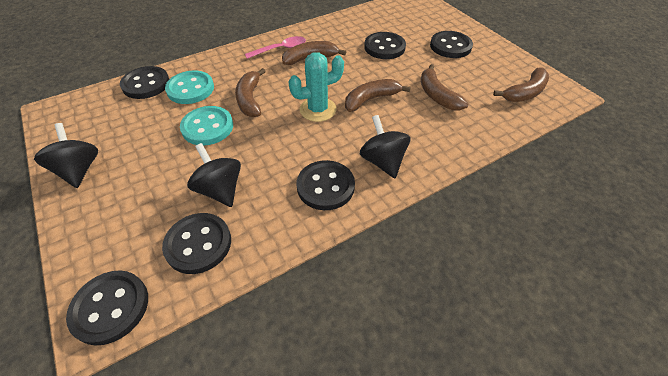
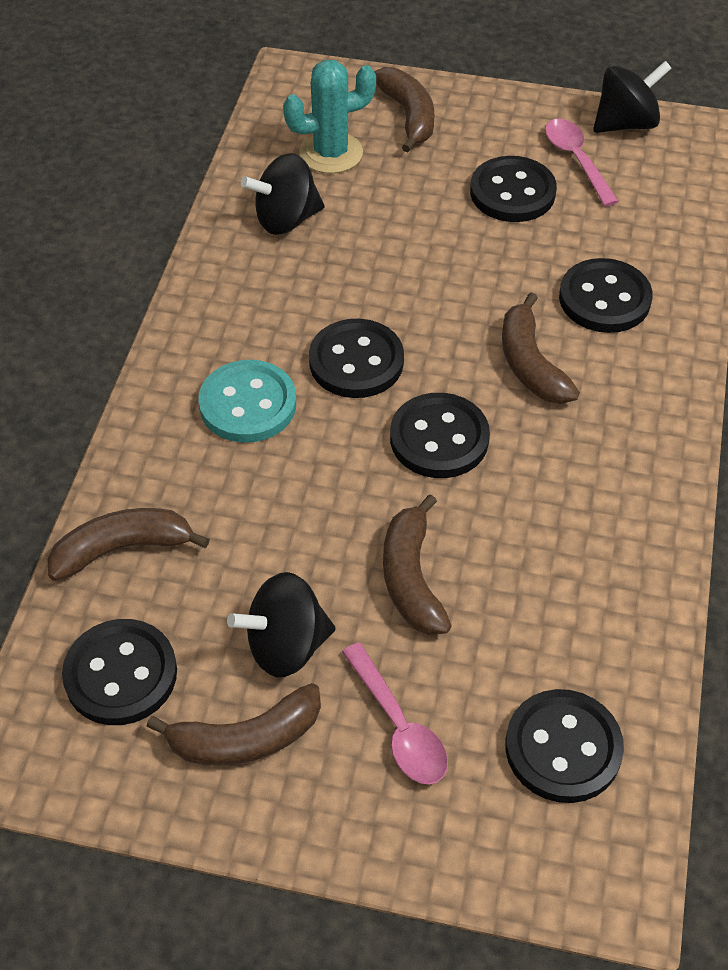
pink spoon: [245,36,306,59] = 1 -> [342,642,448,784] [545,119,619,206] = 2
turquoise button: [165,71,214,104] [180,106,233,146] = 2 -> [198,360,296,443] = 1

